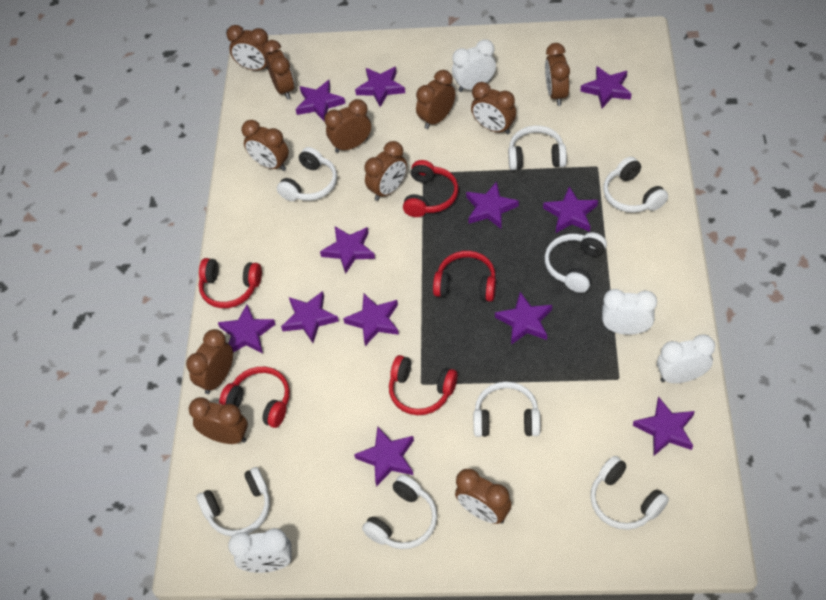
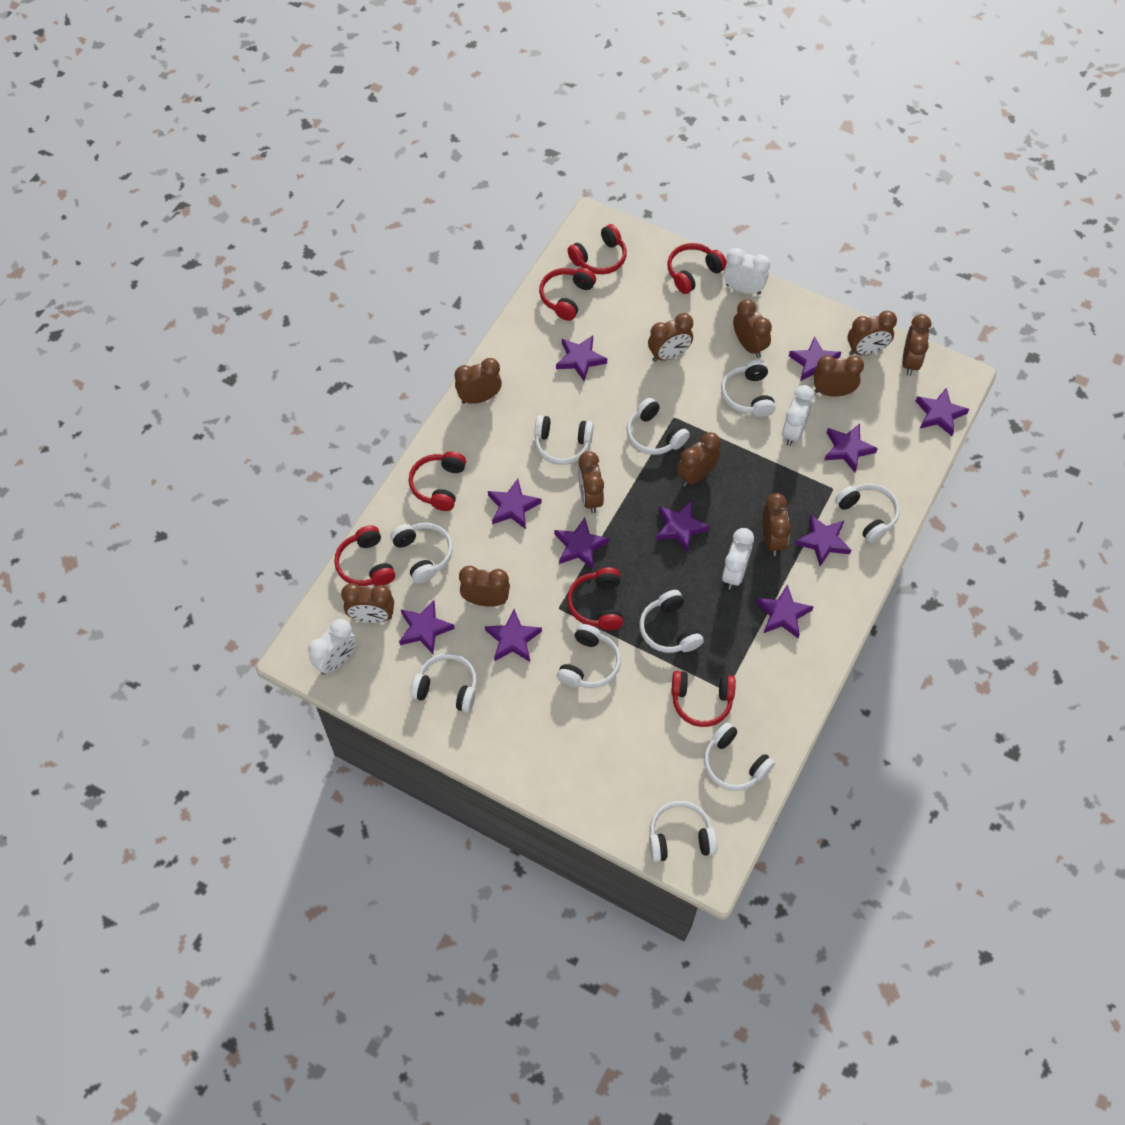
purple star: [218,305,276,353] [281,291,339,343] [296,80,345,122] [320,227,375,274] [343,294,399,346] [354,426,414,487] [355,67,405,107] [466,182,519,229] [495,292,552,345] [543,187,598,233] [580,66,631,108] [633,396,695,456] = 12 -> [399,600,455,654] [485,609,542,662] [488,479,541,529] [554,518,609,569] [556,336,607,381] [656,501,710,552] [756,584,814,638] [789,336,841,381] [795,515,851,566] [825,424,878,472] [915,387,969,436] = 11
red headphones: [199,258,262,308] [219,367,290,428] [389,355,458,415] [403,160,458,217] [433,251,496,302] = 5 -> [334,525,395,586] [409,451,466,511] [539,268,596,321] [567,567,623,630] [568,224,627,274] [667,243,727,294] [671,671,736,727] = 7
white headphones: [197,467,270,536] [277,147,337,201] [362,475,437,549] [473,382,540,437] [508,125,567,170] [545,232,607,293] [590,456,669,530] [603,157,668,213] = 8 -> [390,523,453,584] [410,653,477,713] [534,415,594,465] [557,624,621,688] [627,398,690,455] [640,590,704,653] [649,801,717,862] [704,722,775,791] [721,359,776,417] [835,483,900,543] = 10

